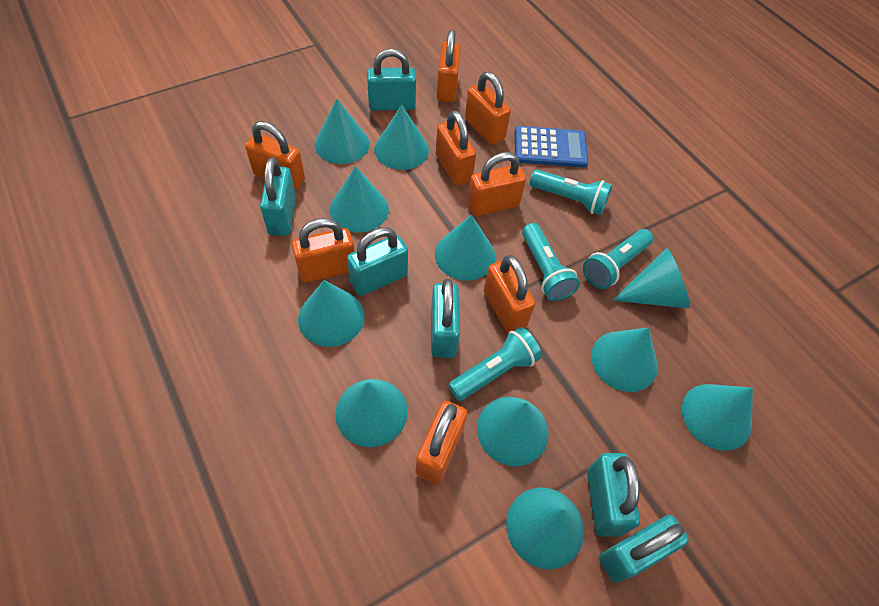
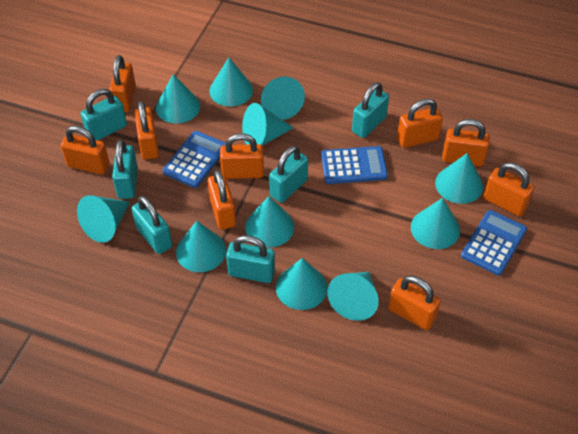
blue calculator: [515,126,588,168] = 1 -> [163,131,226,188] [321,146,388,184] [461,210,527,276] = 3
orange padlock: [245,121,305,191] [291,218,355,283] [415,401,468,484] [436,110,476,186] [437,29,461,102] [465,72,511,145] [467,152,526,216] [484,255,535,333] = 8 -> [61,126,110,175] [109,55,136,112] [134,101,159,160] [208,169,236,230] [220,133,264,179] [388,275,441,330] [397,99,443,148] [442,119,490,166] [483,163,535,217] = 9
turquoise flashlight: [448,327,542,401] [522,223,580,301] [530,169,612,215] [583,229,653,289] = 4 -> none = 0

